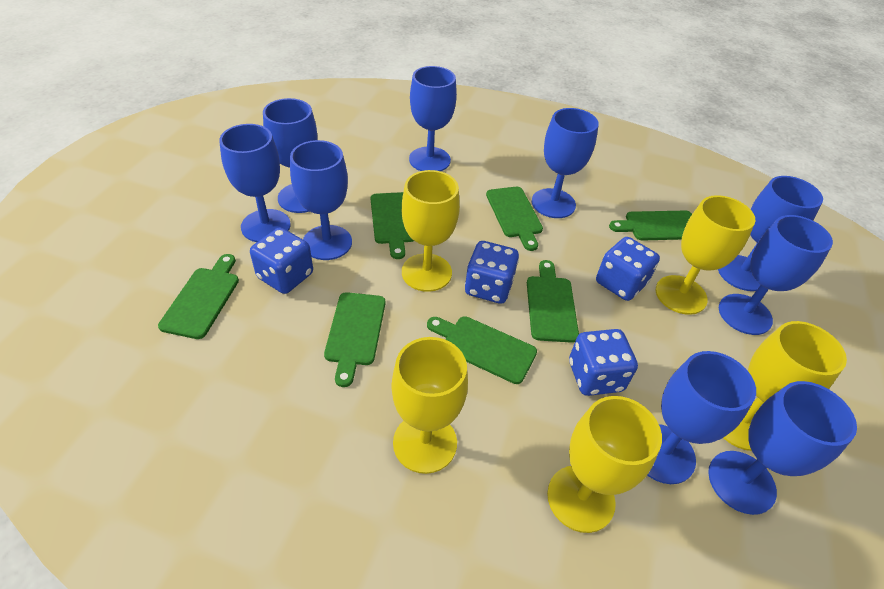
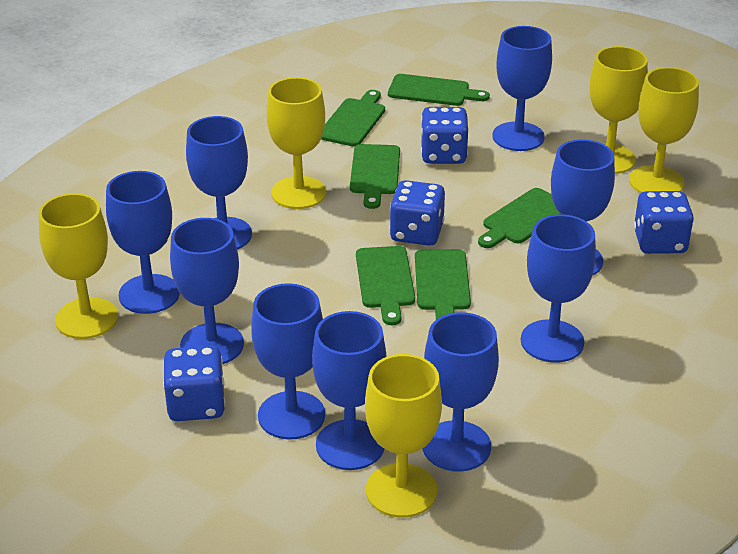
green cutting board: [158,254,239,339] [324,292,385,387] [371,192,414,259] [427,316,537,384] [486,187,543,251] [527,260,579,343] [609,211,692,241] = 7 -> [321,90,385,147] [350,144,400,209] [356,246,415,325] [388,74,490,106] [415,249,471,320] [478,188,561,248] = 6

